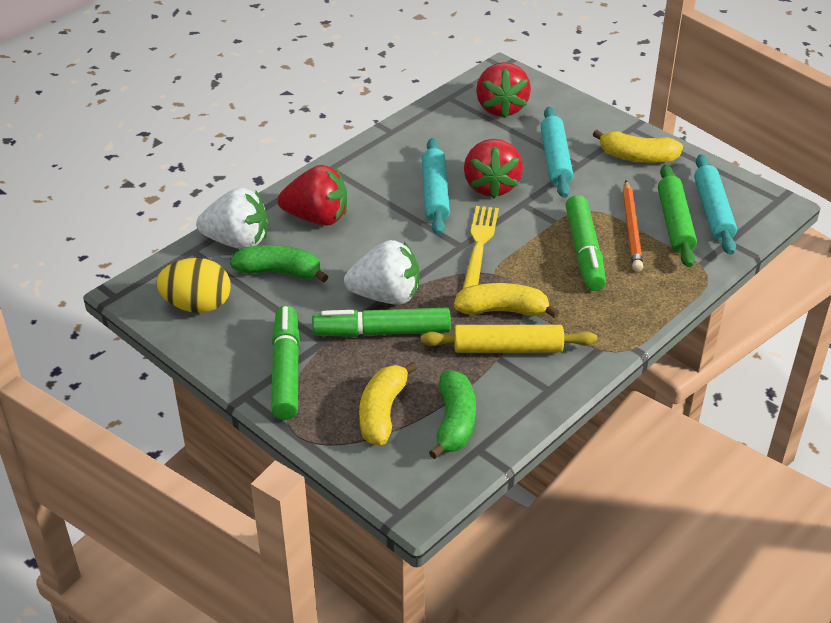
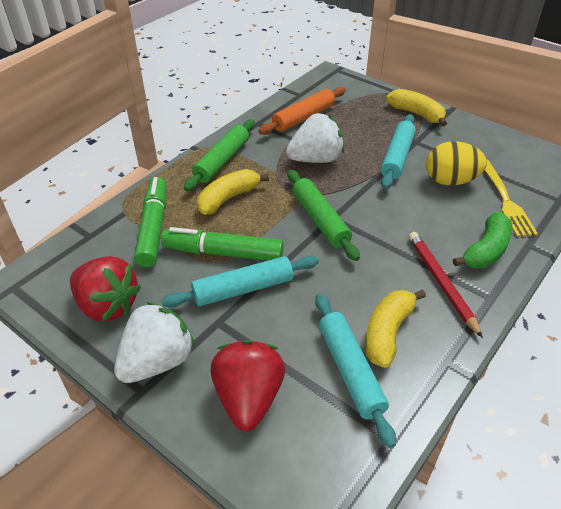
green banana: [230,245,328,283] [429,370,476,459] = 2 -> [453,212,512,269] = 1
green marker: [271,305,300,420] [312,307,451,337] [565,195,606,291] = 3 -> [134,177,167,267] [161,227,283,261] = 2
green rolling pin: [658,165,697,267] = 1 -> [184,119,255,192] [288,170,360,261] = 2
orange pencil: [623,180,643,272] = 1 -> none = 0
orange rolling pin: none = 0 -> [259,87,346,135] = 1
red pencil: none = 0 -> [409,232,483,338] = 1
red strawberry: [278,165,347,226] [464,139,523,198] [476,62,531,118] = 3 -> [70,256,141,322] [210,340,285,431] = 2
yellow rolling pin: [421,325,597,353] = 1 -> none = 0

